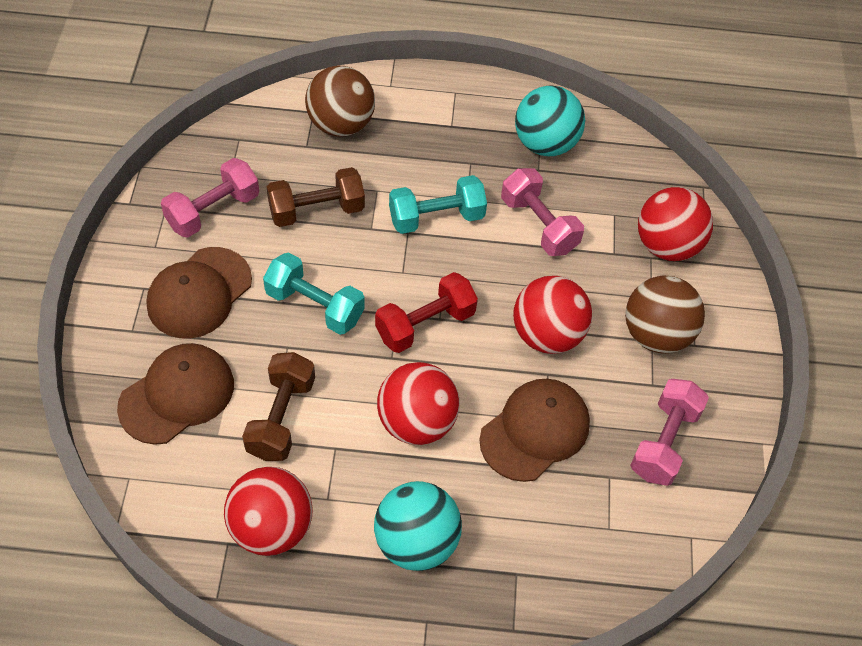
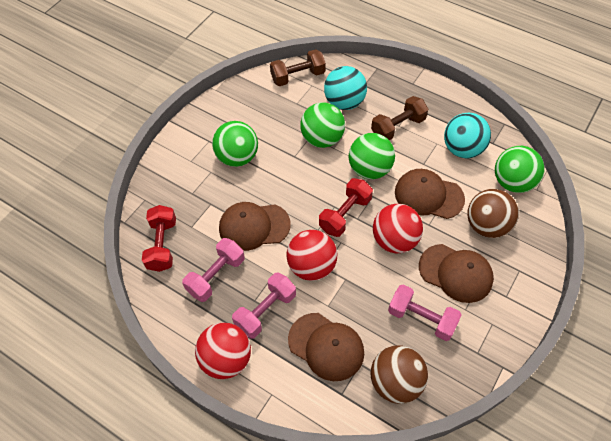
brown cap: [117,343,234,445] [146,247,252,339] [479,379,590,482] = 3 -> [219,202,291,251] [288,313,364,381] [395,169,465,219] [419,244,494,303] = 4
green ball: none = 0 -> [212,121,258,167] [300,102,345,148] [349,133,395,179] [495,146,545,193] = 4
red ball: [224,467,313,556] [377,362,460,445] [513,276,592,354] [638,187,713,261] = 4 -> [195,322,251,379] [287,230,337,281] [373,204,423,253] = 3
red dumbbell: [375,272,478,353] = 1 -> [142,205,176,272] [319,178,373,237] = 2
turquoise dumbbell: [263,252,365,335] [389,175,487,234] = 2 -> none = 0

